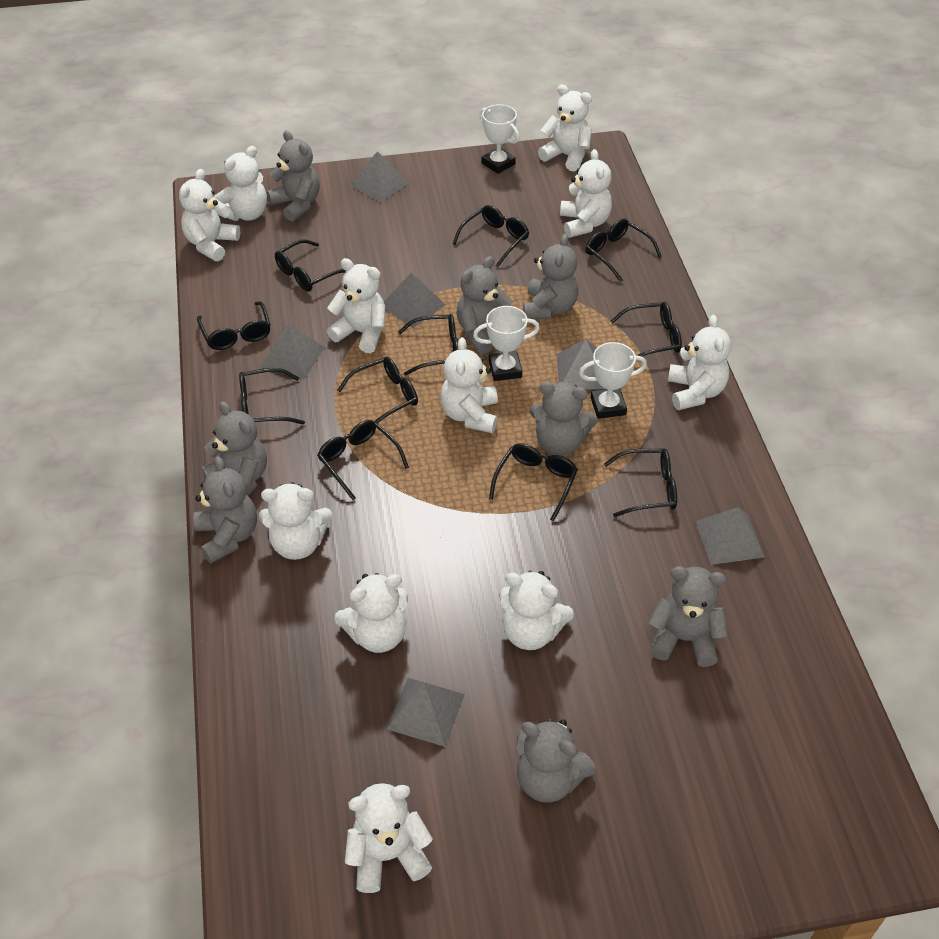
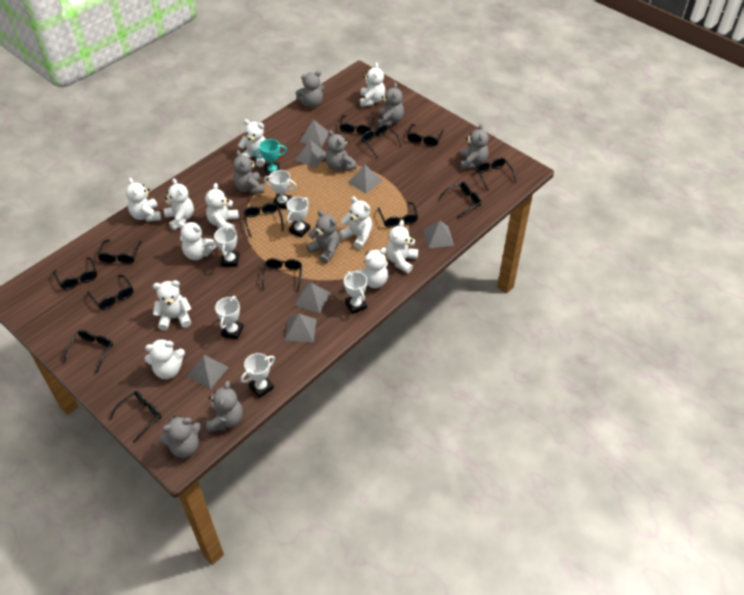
black glasses: [197,301,271,350] [239,368,305,424] [275,239,346,291] [317,420,409,500] [337,357,418,424] [398,314,458,376] [453,205,529,268] [489,443,578,522] [585,219,662,282] [604,448,677,517] [611,302,682,357] = 11 -> [53,257,97,290] [63,330,113,373] [87,275,133,310] [98,239,142,264] [109,391,162,443] [243,203,284,238] [261,258,302,292] [339,115,374,135] [361,124,402,158] [378,202,418,228] [407,124,444,147] [438,182,481,219] [476,158,516,191] = 13
grey pyramid: [261,324,325,379] [350,151,409,203] [384,272,446,328] [387,678,465,747] [557,339,605,389] [695,507,765,565] = 6 -> [187,355,229,389] [284,314,317,342] [294,283,330,313] [295,140,326,168] [300,120,329,147] [348,165,382,194] [423,221,454,249] = 7
turquoise trophy: none = 0 -> [253,139,287,176] = 1
white trophy: [473,306,540,381] [480,104,519,174] [579,342,647,419] = 3 -> [214,226,239,267] [215,296,244,339] [241,353,275,398] [264,170,297,209] [286,197,310,238] [344,271,367,314] = 6

